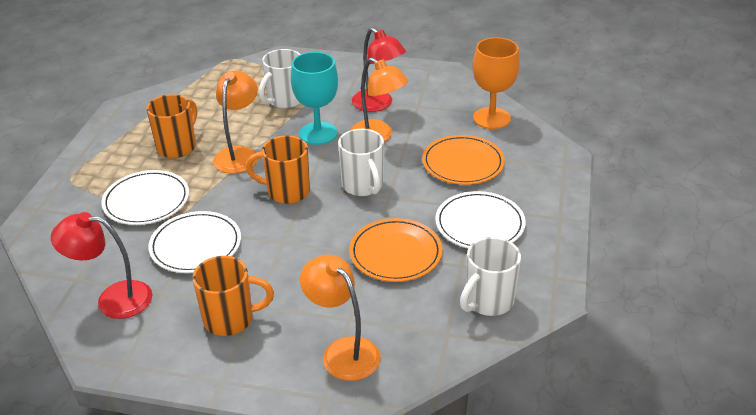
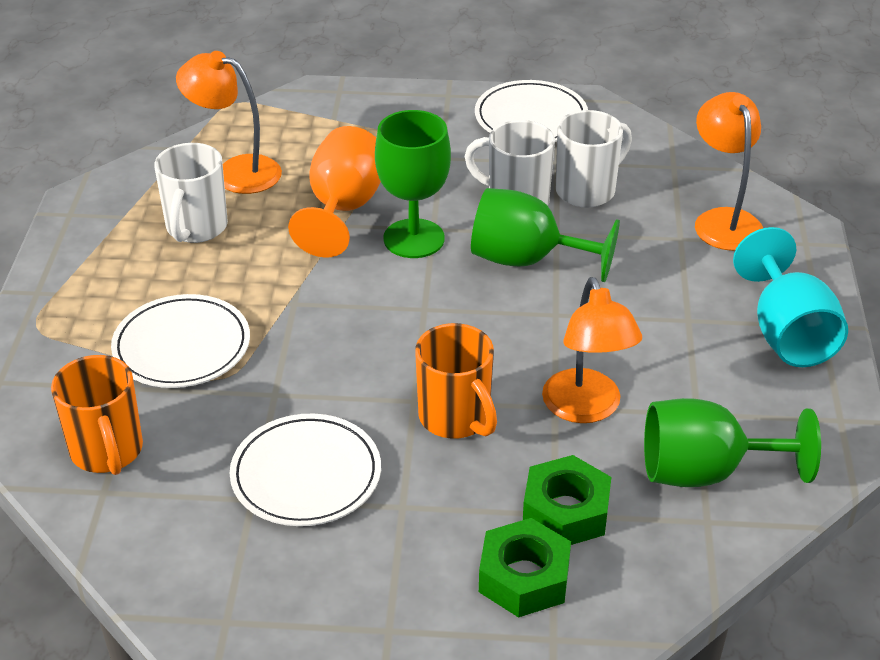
green goblet: none = 0 -> [375,110,451,258] [471,188,620,282] [644,398,821,487] = 3
green nut: none = 0 -> [479,518,571,618] [523,455,611,545] = 2
orange mug: [146,94,197,158] [193,256,274,336] [246,136,310,204] = 3 -> [51,355,143,475] [415,323,497,438] = 2
orange plate: [349,218,443,282] [422,135,505,185] = 2 -> none = 0
red lamp: [51,212,152,319] [352,27,406,112] = 2 -> none = 0

